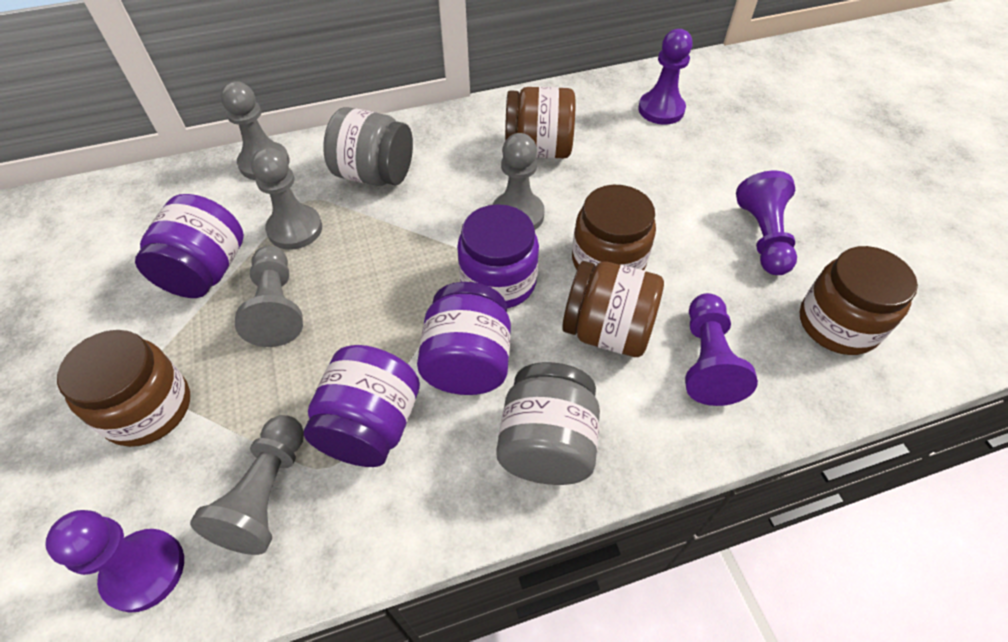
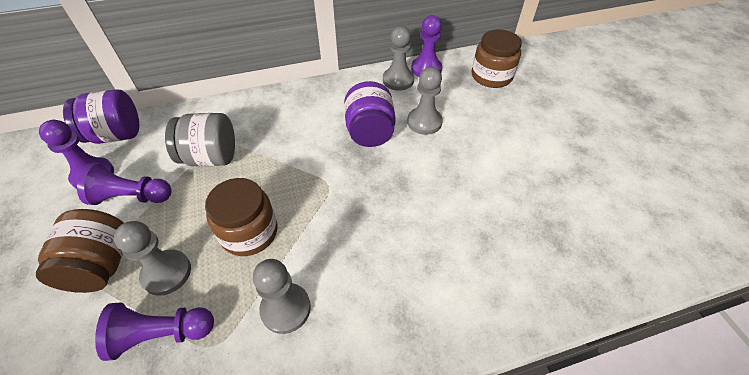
brown jar: [57,330,190,447] [505,87,576,159] [562,261,664,357] [572,185,656,270] [800,246,918,355] = 5 -> [36,209,123,293] [205,178,278,256] [472,30,522,88] = 3
grey jar: [323,107,413,186] [496,362,600,485] = 2 -> [165,113,235,166] = 1
grey pawn: [190,415,304,555] [221,81,290,180] [235,246,303,347] [251,147,322,250] [492,133,545,230] = 5 -> [114,221,191,296] [253,259,311,334] [383,26,414,91] [407,67,443,135] = 4
purple jar: [135,194,244,298] [304,345,420,467] [417,282,511,395] [457,204,539,309] = 4 -> [63,89,139,144] [344,81,396,147] = 2

